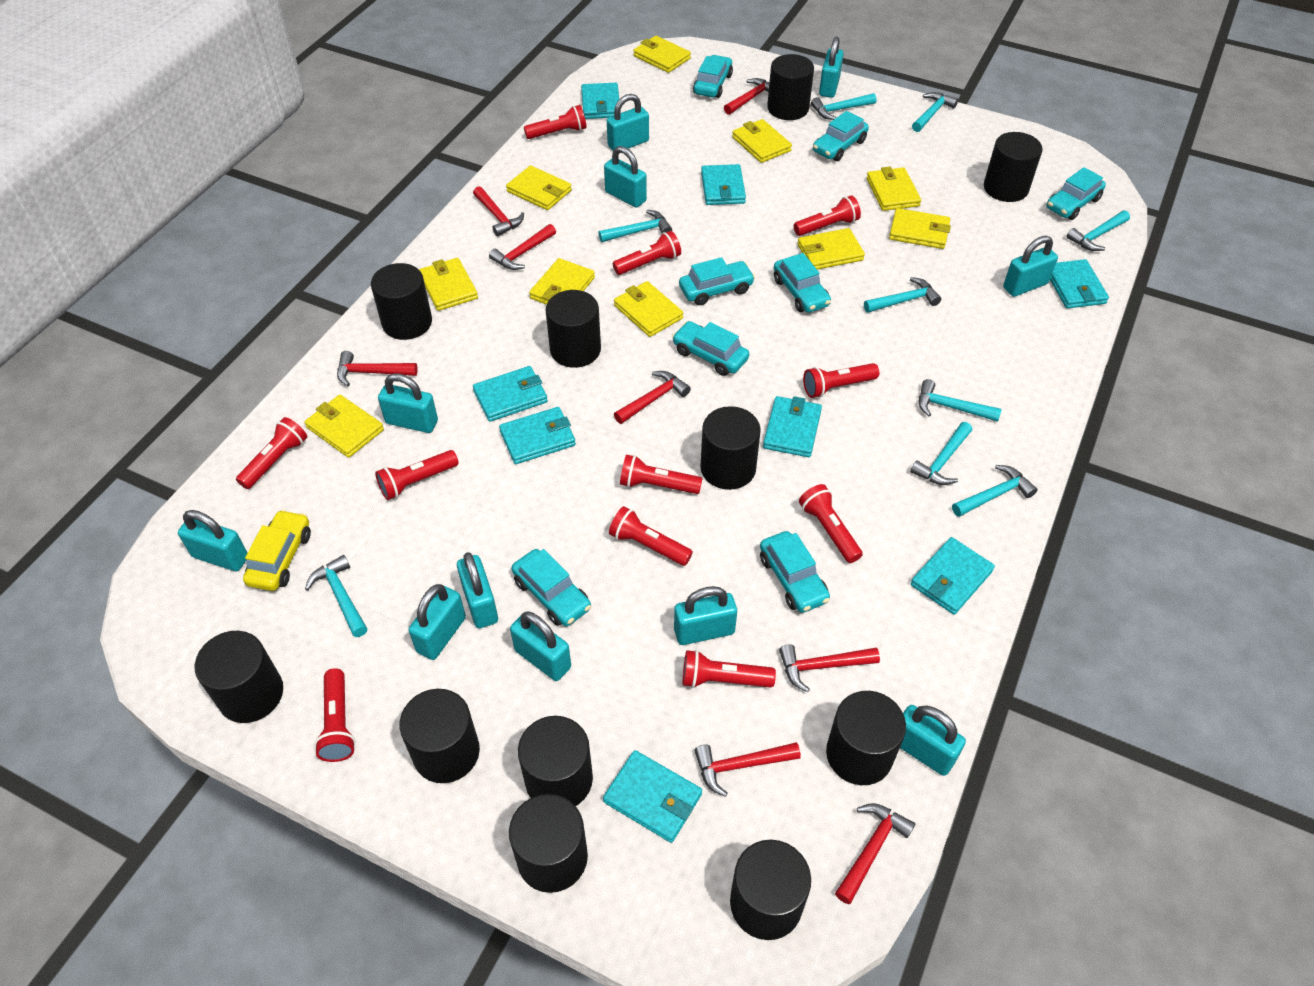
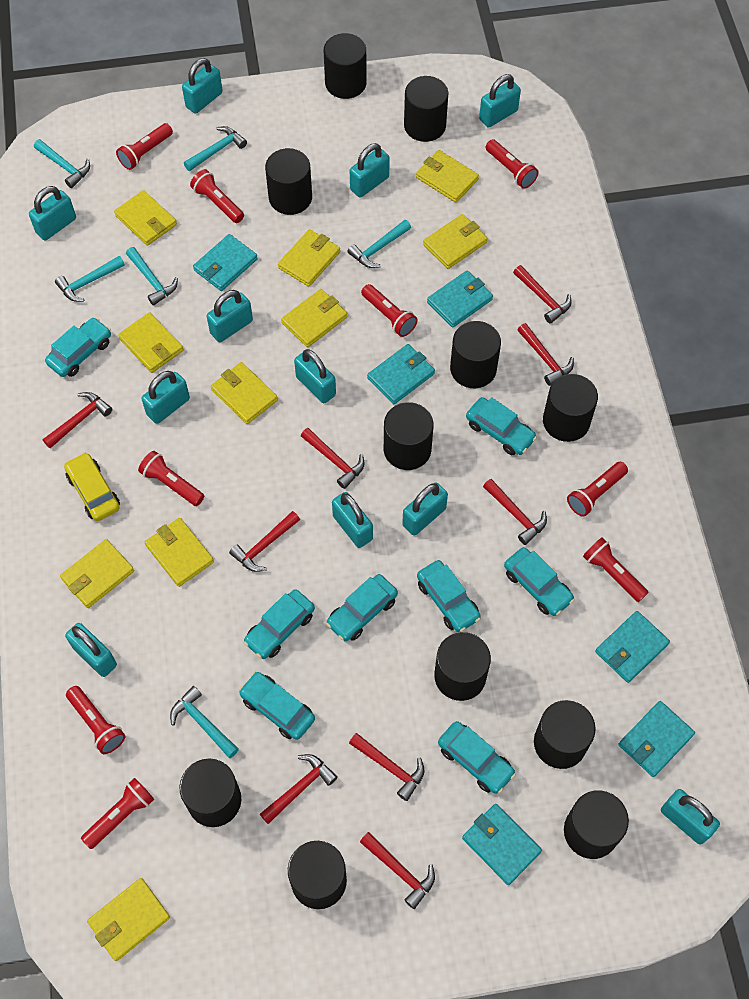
red flashlight: [236,417,307,489] [314,668,356,762] [375,450,459,500] [524,105,587,139] [609,506,693,566] [613,231,681,275] [620,454,703,494] [683,650,776,688] [794,195,861,236] [799,484,863,563] [803,363,879,398] = 11 -> [66,686,125,754] [81,778,154,849] [116,123,173,170] [138,451,204,506] [190,169,244,223] [361,284,418,337] [485,139,539,189] [567,462,628,517] [583,537,649,602] = 9
red hammer: [337,351,418,386] [473,186,524,236] [489,224,556,270] [614,371,691,424] [694,742,801,797] [724,78,769,115] [779,644,880,692] [835,803,916,904] = 8 -> [43,392,112,448] [229,511,300,572] [260,754,338,824] [301,428,365,489] [349,733,425,801] [360,832,435,909] [483,479,547,545] [513,265,572,323] [518,323,574,386] = 9
turquoise hammer: [305,555,367,637] [599,210,672,242] [811,93,876,120] [864,277,941,313] [910,422,972,485] [912,92,958,132] [919,379,1002,422] [952,465,1037,517] [1066,210,1130,251] = 9 -> [34,139,90,188] [55,256,125,302] [126,247,178,306] [170,686,239,758] [184,126,247,171] [347,220,411,268] = 6
turquoise wallet: [473,366,548,422] [499,407,576,464] [581,83,621,119] [603,750,702,843] [701,164,746,205] [763,396,822,457] [910,537,995,615] [1050,259,1109,309] = 8 -> [193,234,258,291] [367,344,435,404] [427,270,493,328] [462,804,542,885] [595,611,670,683] [618,701,695,777] = 6

